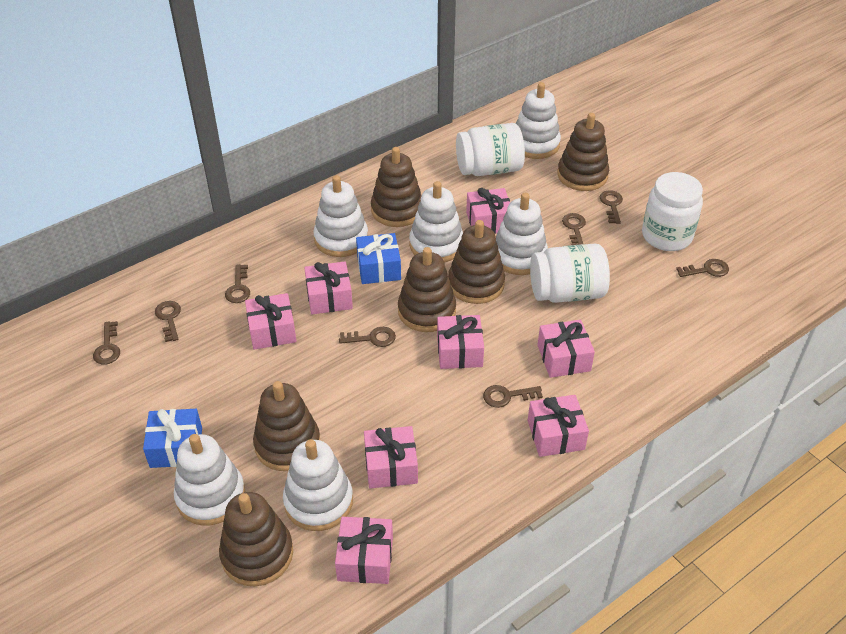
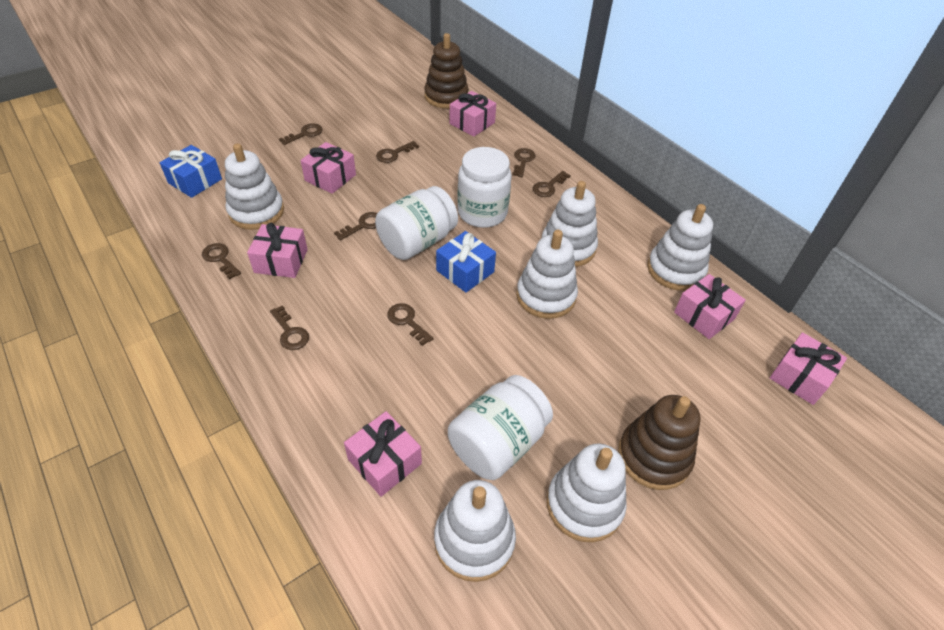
brown stacking toy: [219,492,293,586] [253,381,320,471] [371,147,422,227] [398,247,456,332] [448,220,505,304] [557,113,609,191] = 6 -> [424,33,469,109] [618,395,701,490] = 2
pink gift: [245,293,297,350] [304,261,353,315] [335,517,393,584] [364,426,418,489] [437,315,484,369] [466,188,510,234] [528,395,589,457] [537,320,595,378] = 8 -> [247,223,308,278] [300,142,356,194] [344,411,422,497] [450,91,496,137] [674,274,746,339] [770,332,847,405] = 6

